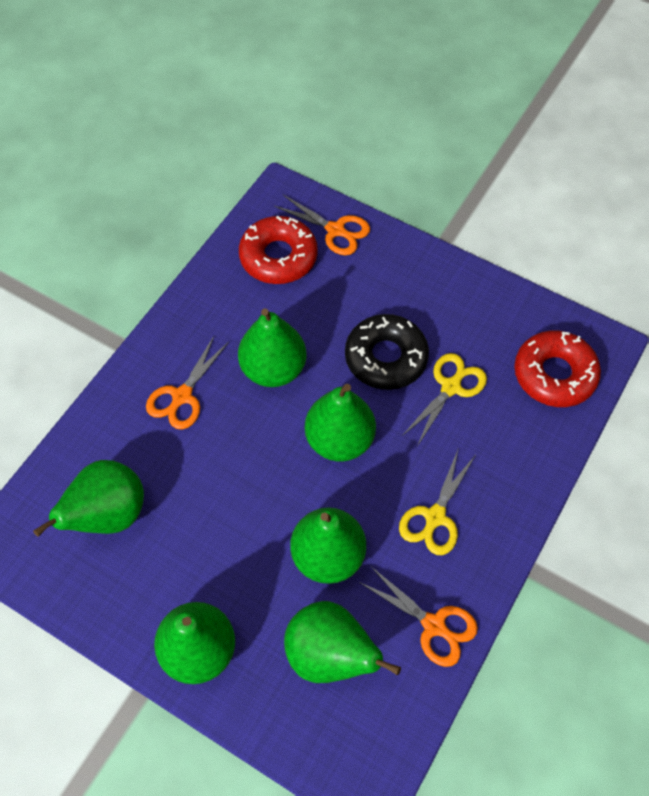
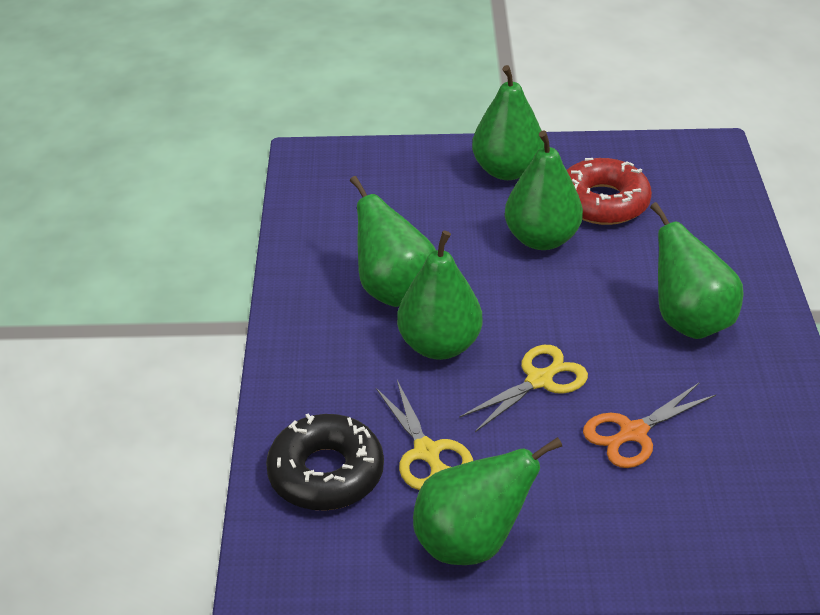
orange scissors: [146,336,229,429] [274,195,370,255] [359,567,478,667] = 3 -> [583,383,716,468] = 1
red donut: [239,216,318,284] [514,330,601,407] = 2 -> [567,158,652,225] = 1

